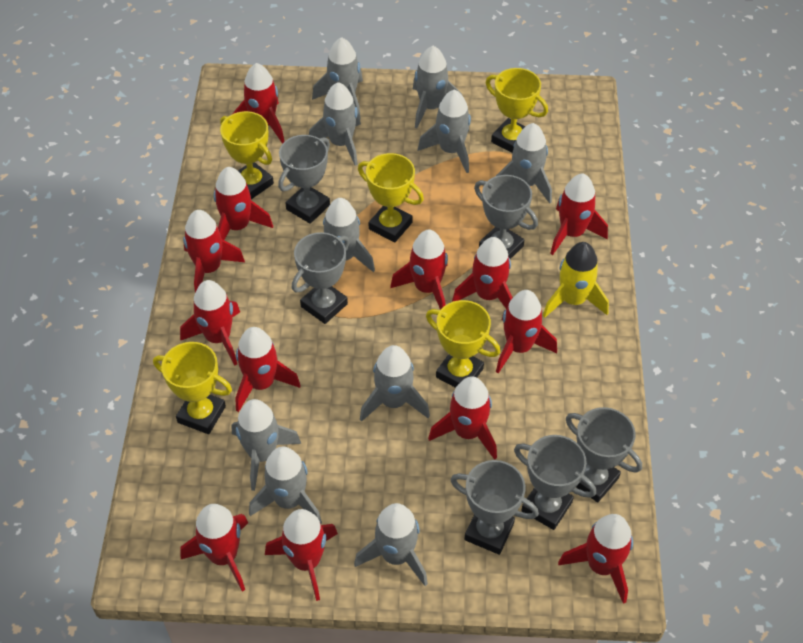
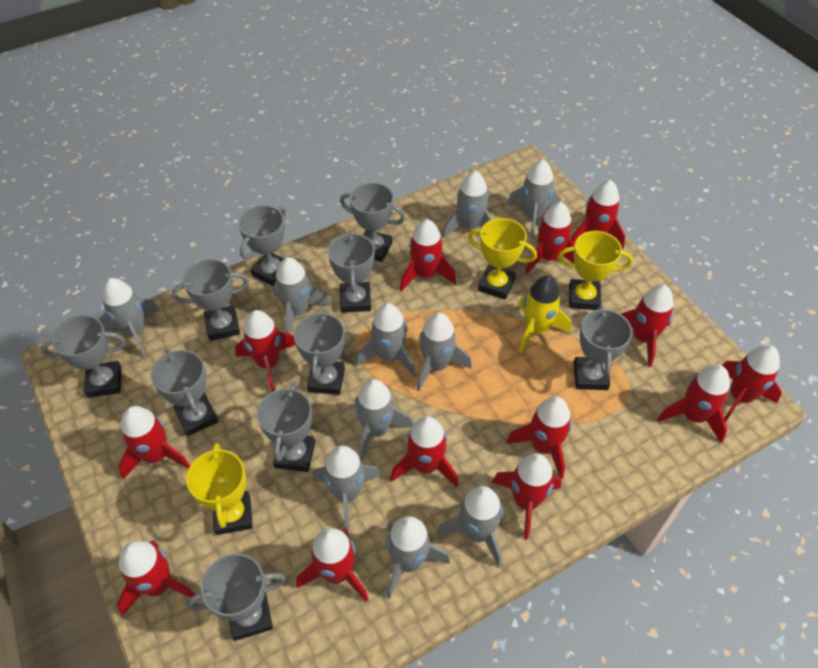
grey trophy: [278,135,330,224] [292,232,350,324] [451,460,539,555] [474,175,538,259] [514,435,596,530] [566,407,642,502] = 6 -> [41,315,125,398] [151,349,218,436] [172,259,249,341] [187,553,286,641] [238,205,286,286] [257,383,315,472] [294,309,345,395] [328,231,375,313] [340,182,405,262] [573,306,632,390] = 10
yellow trophy: [153,342,232,434] [220,111,274,199] [358,153,424,242] [426,300,501,388] [486,68,548,153] = 5 -> [186,443,253,535] [468,218,537,300] [558,231,633,310] = 3

